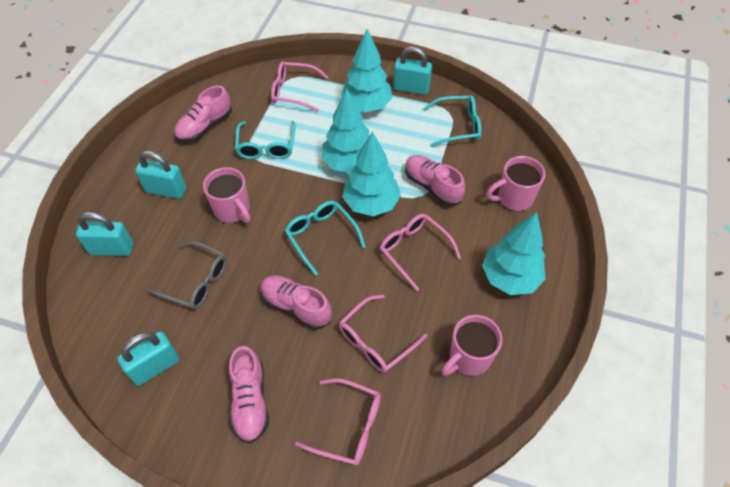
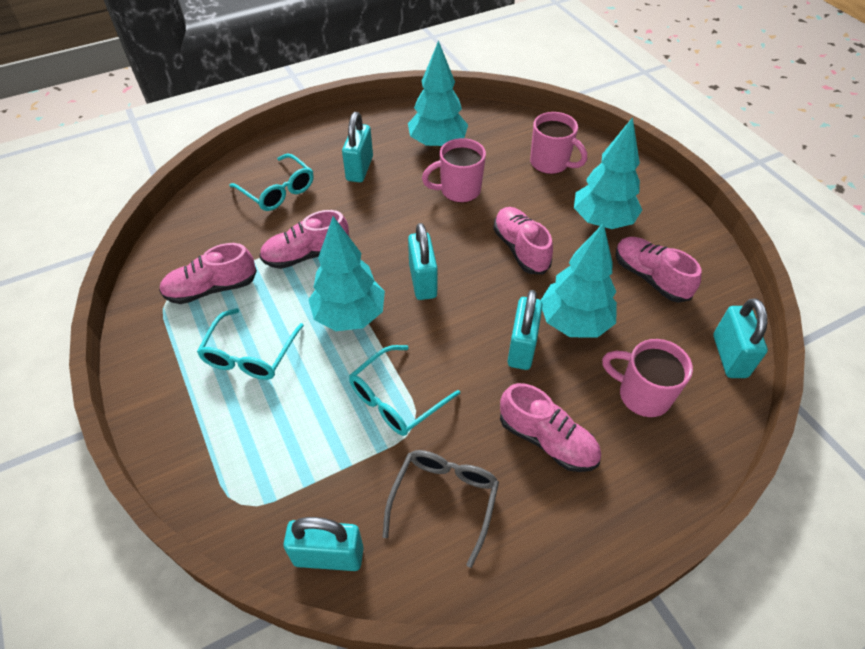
pink glasses: [271,61,328,112] [295,378,381,465] [339,295,427,373] [380,214,461,291] = 4 -> none = 0
pink shoe: [174,86,232,142] [229,346,269,444] [261,276,332,330] [405,155,465,206] = 4 -> [159,243,257,304] [259,210,349,269] [493,207,553,274] [500,383,601,472] [616,237,701,302] = 5
turquoise padlock: [76,212,133,256] [117,331,179,386] [135,151,186,199] [393,47,432,95] = 4 -> [283,517,363,571] [342,112,373,182] [408,223,438,300] [508,290,543,370] [713,298,768,378] = 5

